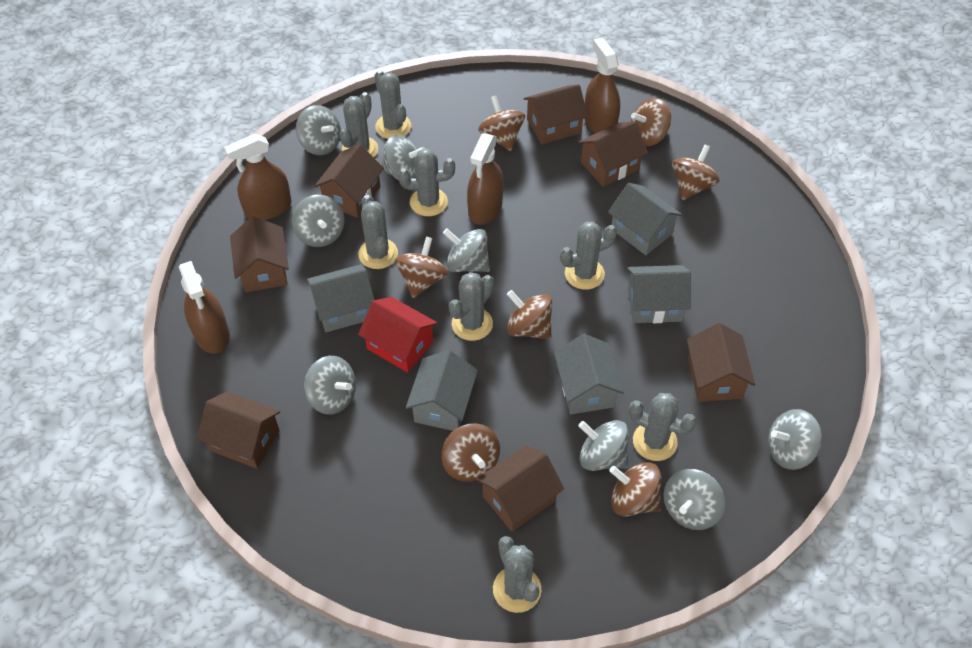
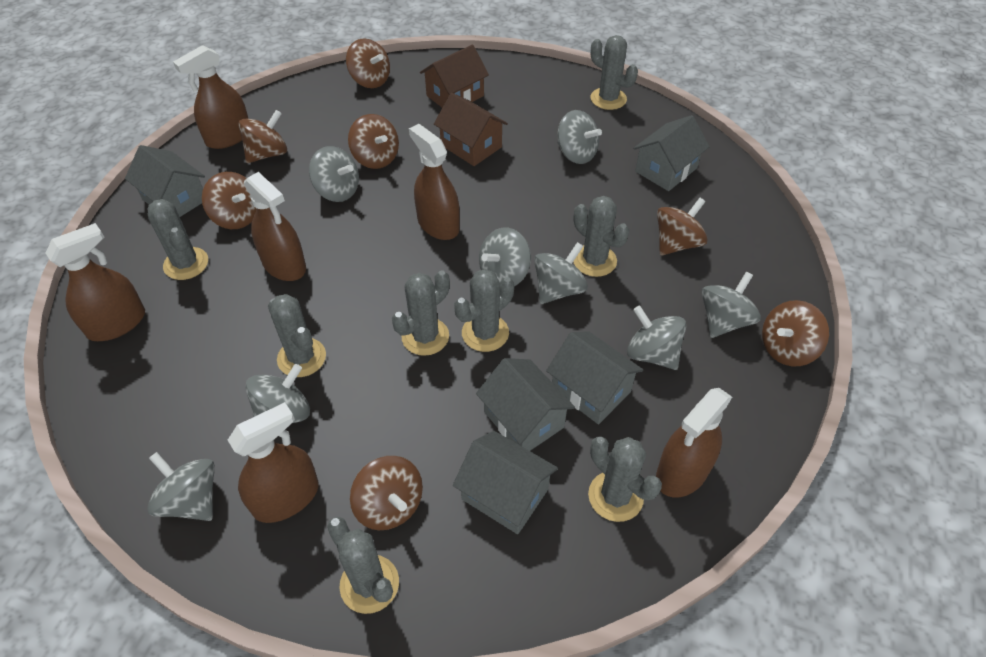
brown house: [197,392,280,469] [230,216,289,292] [314,144,384,218] [476,445,564,532] [524,84,588,144] [578,121,648,187] [687,323,755,402] = 7 -> [420,45,489,108] [434,93,508,166] = 2
brown spray bottle: [179,261,230,354] [224,134,291,220] [467,133,504,225] [584,37,620,133] = 4 -> [46,223,145,341] [173,45,248,149] [228,402,319,523] [244,172,306,281] [409,124,460,240] [656,388,732,498] = 6
red house: [358,297,438,373] = 1 -> none = 0

